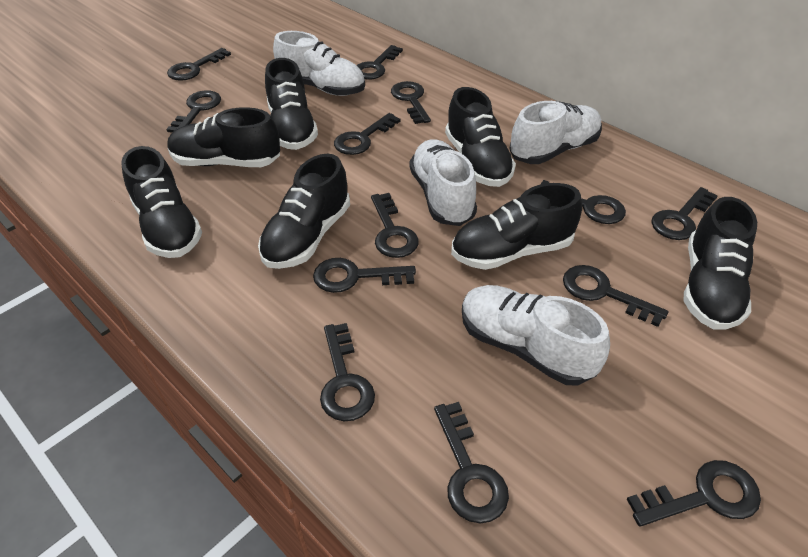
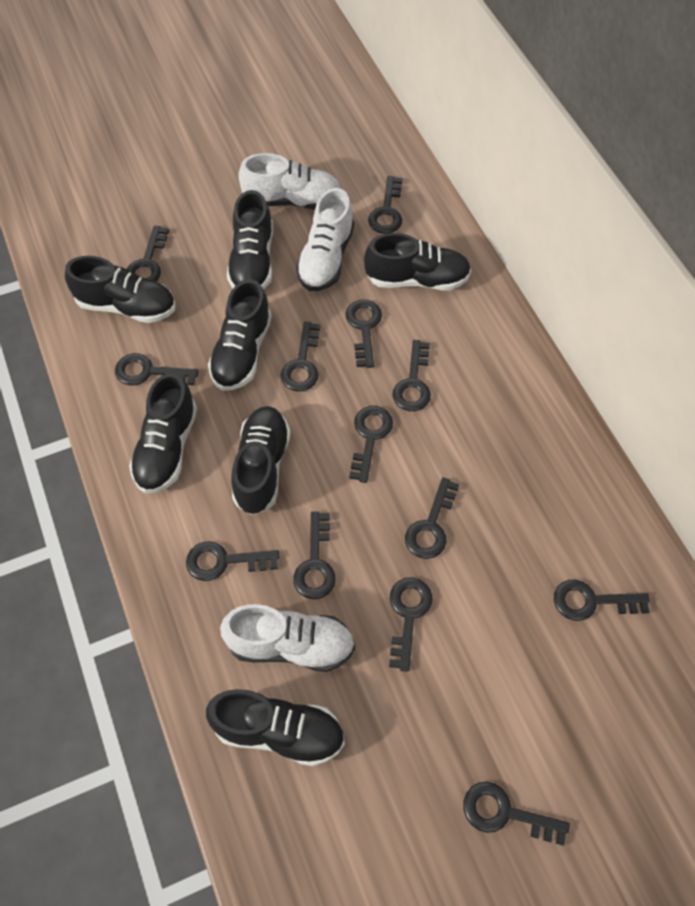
white shoe: [273,31,365,96] [410,139,477,226] [462,285,610,385] [509,101,602,164] = 4 -> [220,604,355,672] [238,153,341,209] [296,188,354,291] = 3

